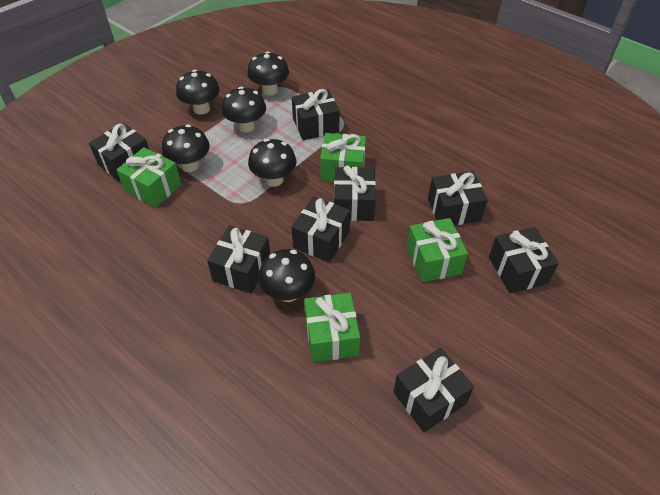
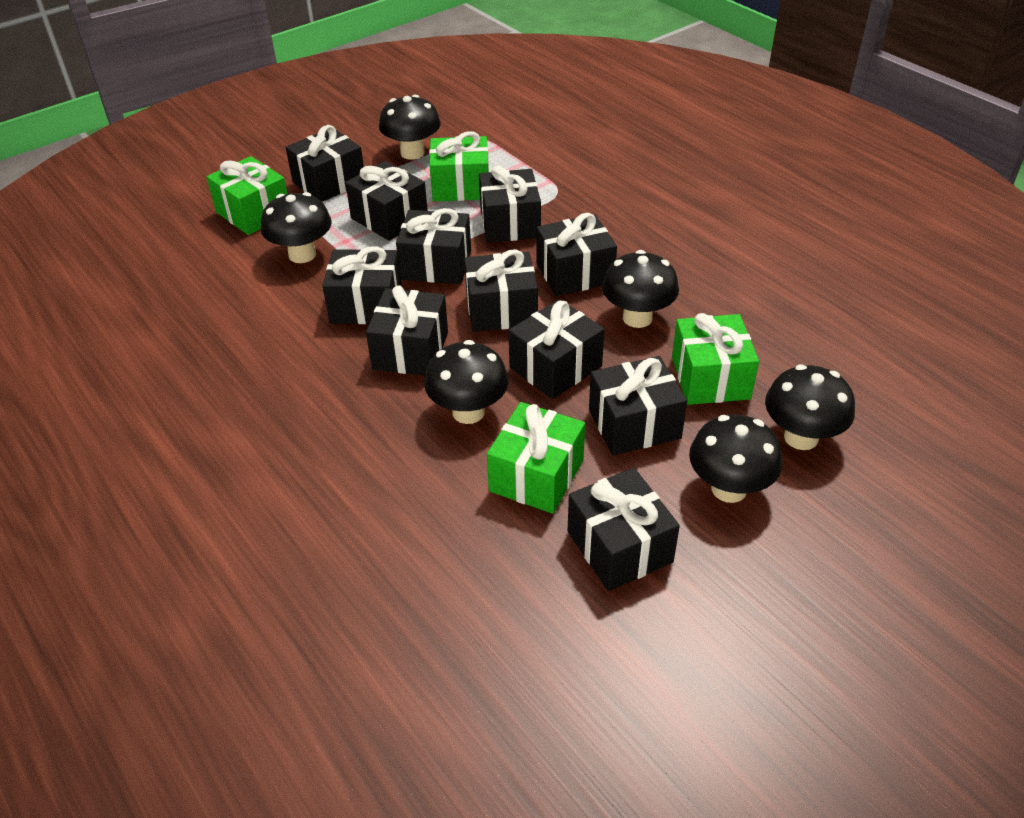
black gift: [89,123,149,182] [207,226,270,293] [291,196,350,263] [292,89,340,140] [334,166,376,221] [393,348,474,432] [428,171,488,225] [489,227,559,293] = 8 -> [286,125,364,202] [323,246,402,324] [345,161,428,241] [366,285,448,376] [396,208,471,284] [464,249,538,332] [479,165,541,243] [508,299,604,399] [536,213,617,296] [568,468,680,591] [589,356,687,455] = 11

